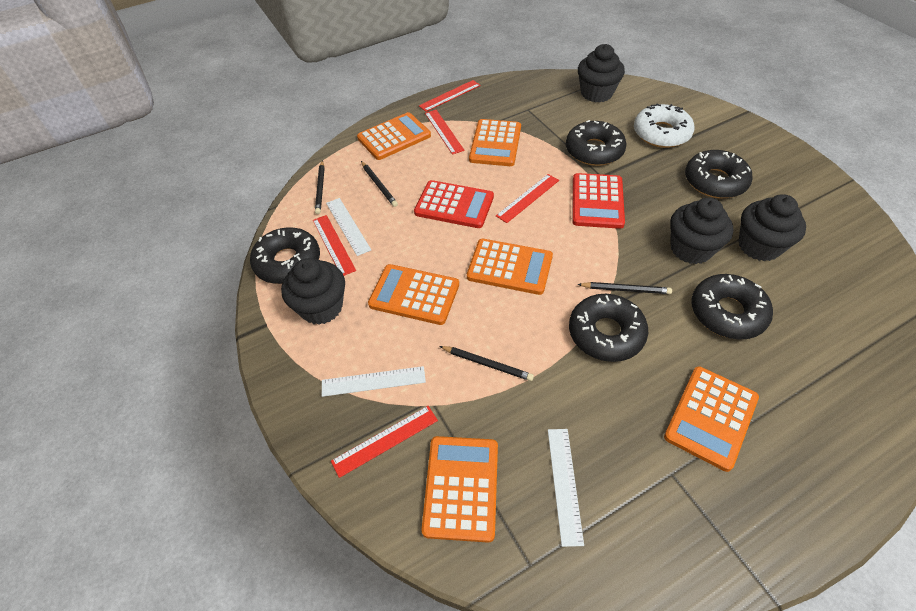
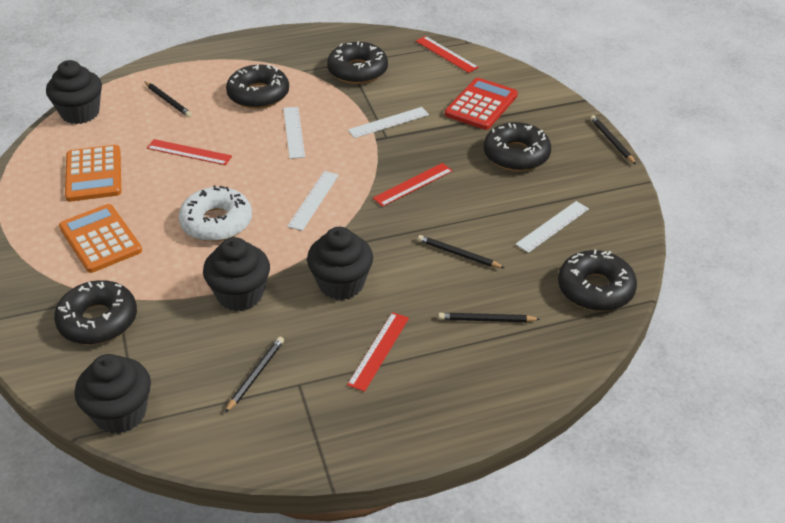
black pencil: [315,160,325,214] [361,161,398,207] [440,346,534,381] [577,282,672,294] = 4 -> [144,81,192,117] [225,337,284,413] [418,235,505,268] [438,313,540,322] [590,115,636,164] = 5
orange calculator: [357,112,431,160] [368,264,459,325] [421,436,498,543] [467,239,553,295] [469,119,521,166] [664,366,759,472] = 6 -> [59,204,142,273] [65,145,121,202] = 2
red calculator: [414,180,494,228] [572,173,625,229] = 2 -> [445,78,518,130] = 1
red ruler: [313,215,356,276] [331,406,438,478] [419,80,481,112] [425,110,465,155] [496,174,559,223] = 5 -> [147,139,232,165] [347,312,409,392] [373,163,453,207] [416,36,479,73] = 4
white ruler: [322,366,426,397] [326,198,371,256] [548,429,584,547] = 3 -> [283,107,305,159] [287,171,339,231] [348,107,429,138] [515,201,589,253] = 4

